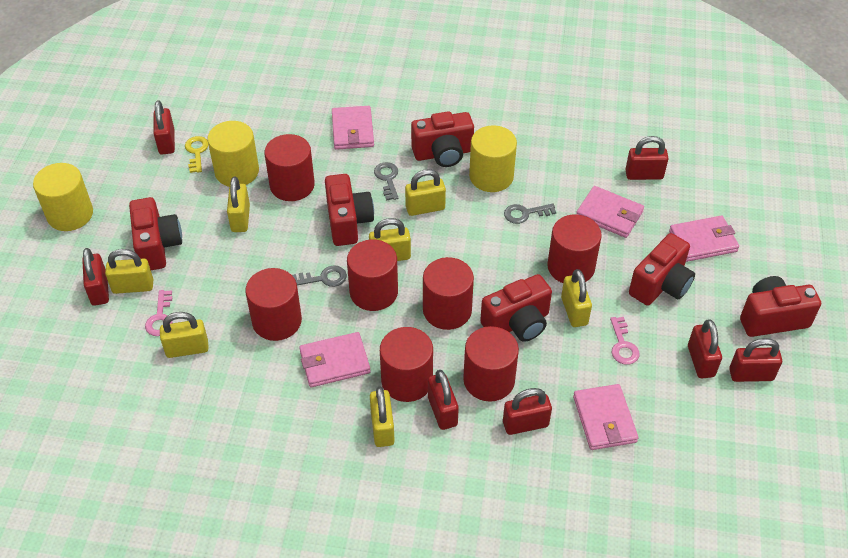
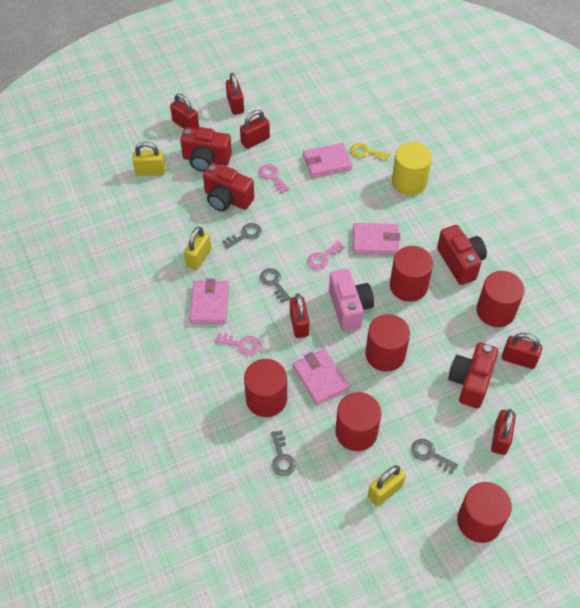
grey key: [292,265,347,287] [374,162,398,201] [504,204,556,224] = 3 -> [222,223,262,249] [260,268,291,303] [271,430,296,476] [411,439,458,474] = 4
pink camera: none = 0 -> [329,269,374,331] = 1
pink key: [145,290,173,336] [610,317,640,365] = 2 -> [215,333,260,355] [259,164,290,193] [307,241,345,270] = 3
pink wallet: [299,332,370,387] [332,106,374,150] [573,384,638,450] [576,186,644,238] [669,216,739,262] = 5 -> [190,279,229,324] [293,349,349,405] [303,143,352,178] [353,223,400,255] = 4
red camera: [129,197,182,270] [325,174,374,246] [411,111,474,167] [480,274,552,342] [629,233,695,306] [740,276,821,337] = 6 -> [180,127,232,172] [203,163,254,211] [437,225,487,285] [448,342,498,408] = 4
red cylinder: [245,268,302,341] [264,134,315,201] [347,239,398,311] [380,327,433,402] [423,257,474,330] [463,326,519,402] [547,215,602,283] = 7 -> [244,359,287,417] [335,392,381,451] [365,314,410,372] [390,246,433,302] [457,482,512,543] [476,271,524,327] = 6
red padlock: [82,248,109,306] [154,100,175,155] [428,370,459,430] [503,388,552,435] [625,136,669,180] [688,319,722,378] [729,338,782,382] = 7 -> [170,94,199,129] [226,73,244,115] [240,110,270,149] [290,293,309,338] [491,409,516,455] [502,333,542,369] = 6
yellow cylinder: [33,163,93,231] [207,121,259,187] [469,125,517,192] = 3 -> [392,142,432,195] = 1
yellow padlock: [105,249,153,294] [160,312,209,358] [227,177,250,232] [369,218,411,261] [370,387,395,447] [405,169,446,216] [561,269,592,327] = 7 -> [132,142,165,176] [184,227,211,270] [368,465,406,506] = 3

